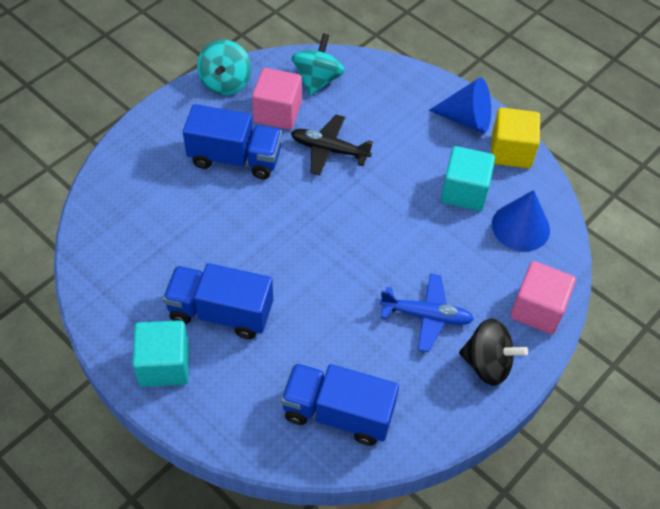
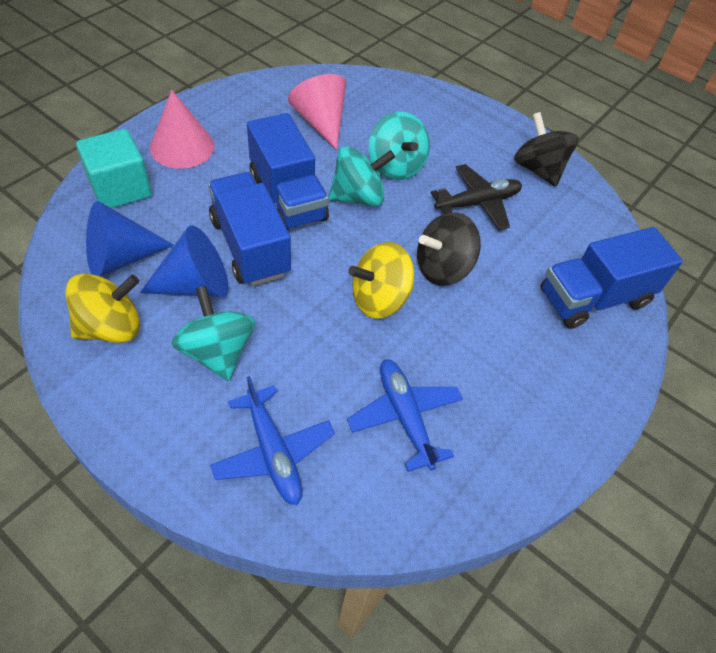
black spinning top: [459,318,528,386] = 1 -> [417,212,481,286] [514,112,579,187] = 2
blue plane: [380,273,474,352] = 1 -> [210,376,335,505] [347,359,463,472] = 2
pink cone: none = 0 -> [150,90,215,169] [288,74,346,150] = 2
pink cube: [252,68,302,130] [510,261,576,334] = 2 -> none = 0
turquoise cube: [132,320,189,387] [441,146,495,211] = 2 -> [76,129,152,208] = 1
turquoise spinning top: [197,40,251,95] [292,33,345,96] = 2 -> [172,286,255,381] [329,146,395,207] [369,112,430,180] = 3
yellow cube: [491,108,540,168] = 1 -> none = 0
yellow spinning top: none = 0 -> [65,273,140,343] [348,242,414,319] = 2

